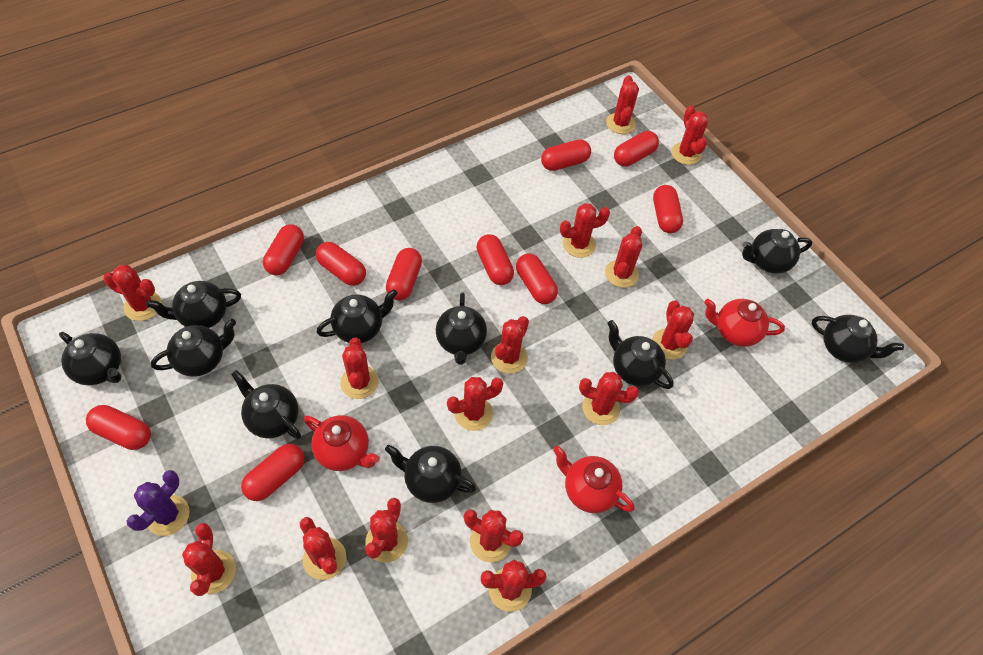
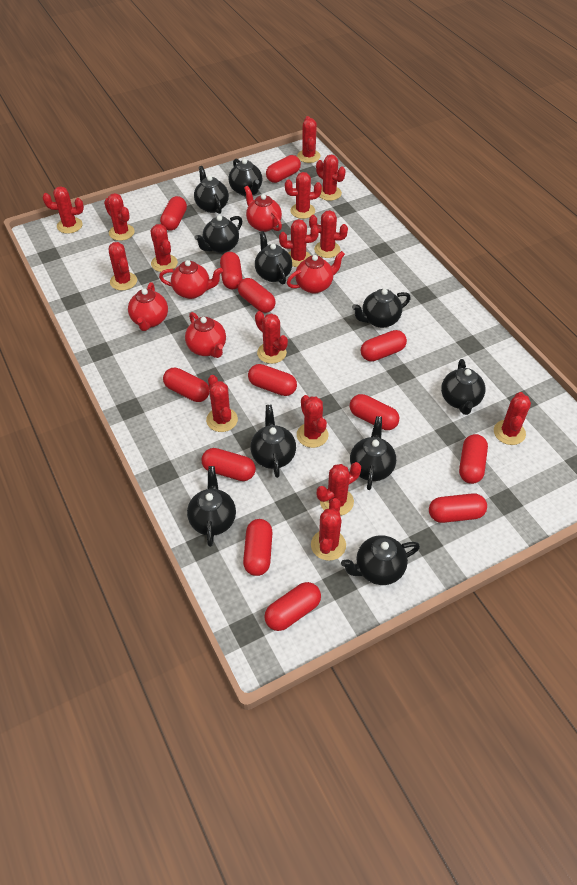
purple cactus: [127,470,190,536] = 1 -> none = 0
red capsule: [86,405,151,450] [241,444,305,501] [263,224,304,275] [316,242,366,286] [386,248,422,300] [477,234,514,285] [516,253,558,304] [541,139,591,171] [614,131,659,167] [653,185,683,233] = 10 -> [160,196,187,231] [163,368,210,402] [201,448,256,481] [220,252,243,289] [238,278,276,313] [243,519,272,576] [248,364,297,396] [264,582,321,631] [266,155,301,183] [350,394,399,430] [361,330,407,361] [429,493,487,523] [459,434,488,484] = 13
red teapot: [303,415,380,471] [553,446,635,513] [704,299,785,347] = 3 -> [128,282,168,331] [159,260,223,299] [185,312,226,358] [244,186,282,232] [287,251,345,294] = 5

